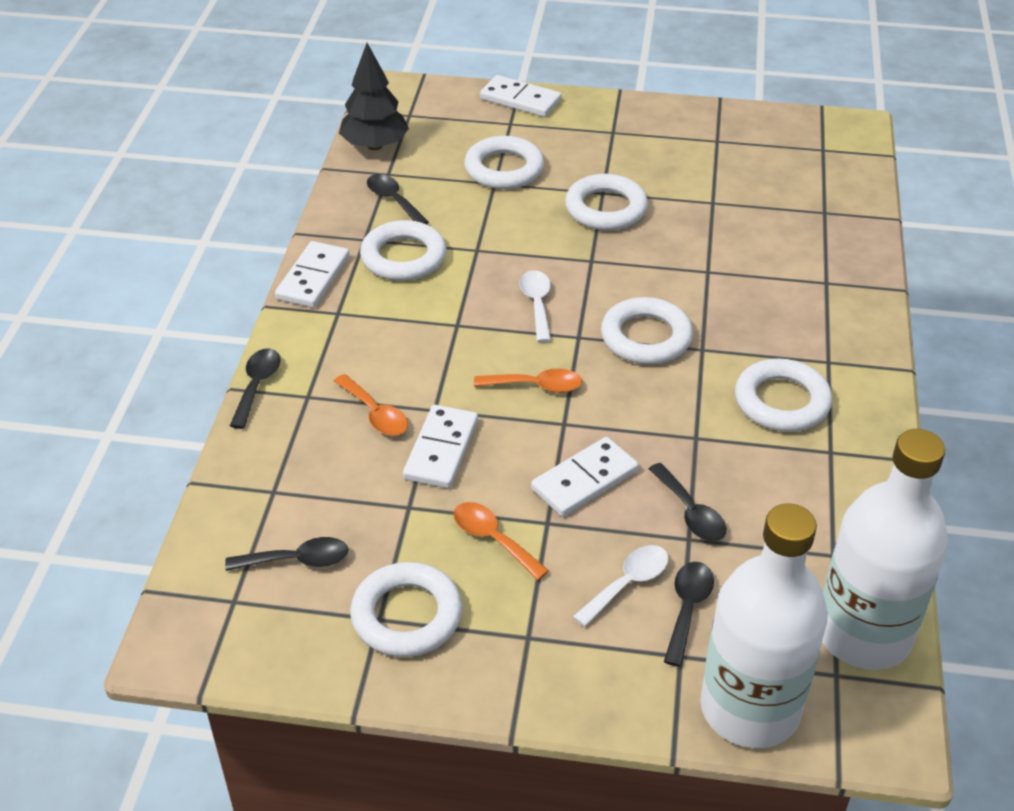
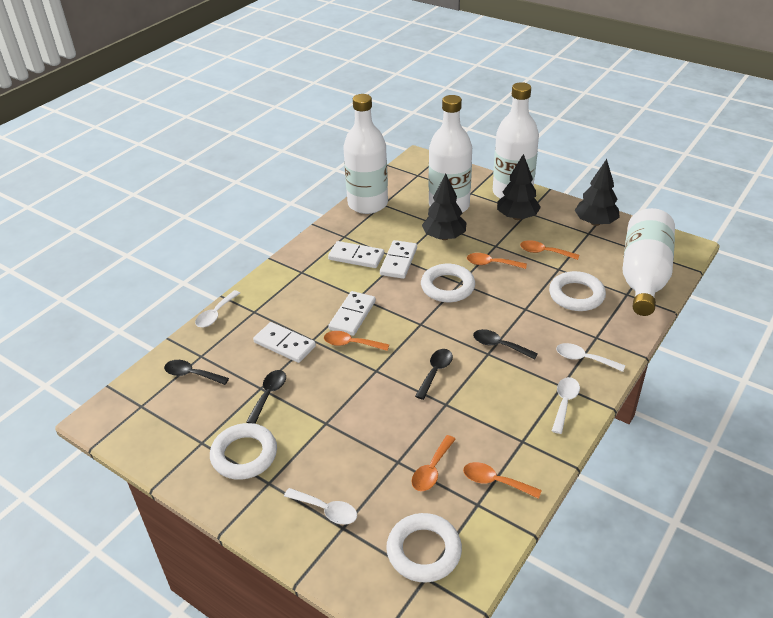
black spoon: [225,537,349,571] [230,349,281,429] [367,174,429,224] [649,463,726,542] [664,562,714,667] = 5 -> [164,360,229,385] [246,370,286,424] [415,349,453,400] [473,329,538,360] = 4
black tree: [339,43,409,150] = 1 -> [422,173,467,240] [497,154,541,220] [574,159,620,226] = 3
orange spoon: [334,374,408,436] [453,502,549,580] [474,369,582,393] = 3 -> [324,331,389,351] [411,435,456,491] [463,462,542,499] [467,253,527,269] [520,240,579,260] = 5
white bottle: [700,503,828,748] [822,429,948,670] = 2 -> [343,94,388,214] [429,95,472,213] [493,82,539,199] [622,208,675,316] = 4
white ring: [350,562,462,657] [360,220,446,281] [464,136,544,189] [565,174,648,230] [601,297,693,364] [735,358,832,432] = 6 -> [210,423,277,480] [386,513,462,582] [421,264,475,302] [549,271,606,311] = 4
white spoon: [520,270,551,342] [573,545,669,627] = 2 -> [195,290,240,328] [284,488,357,525] [552,377,580,434] [556,343,625,372] = 4

